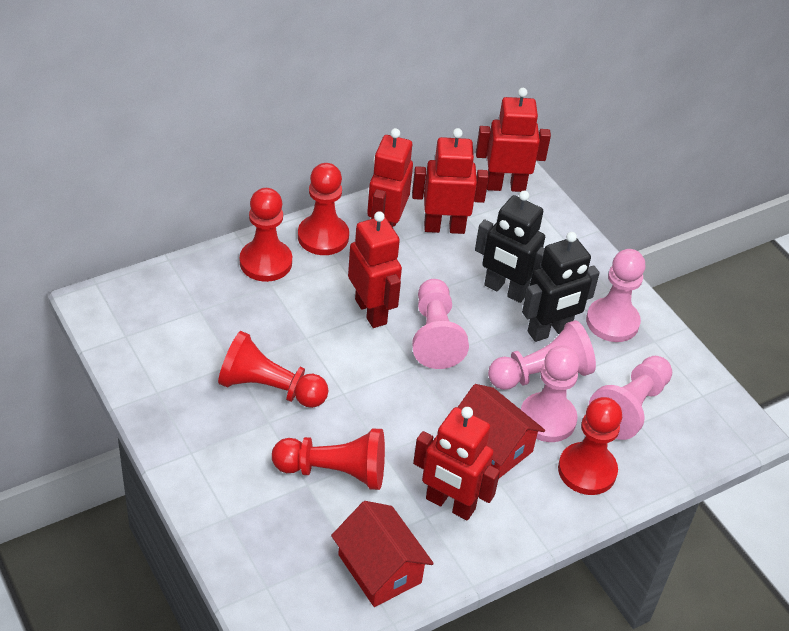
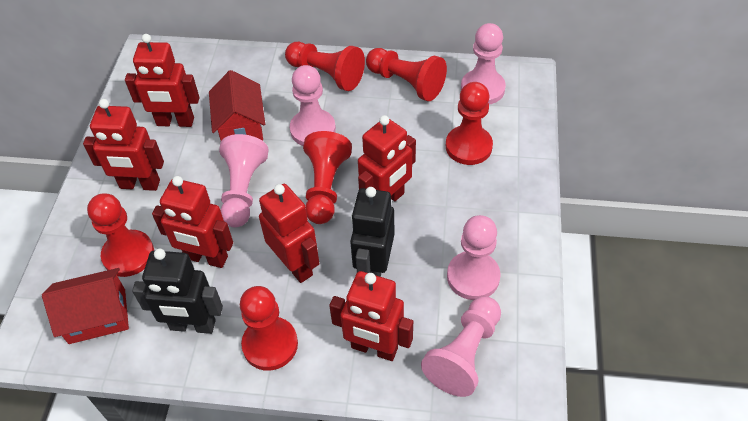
red pawn: [218,331,329,408] [240,188,292,282] [272,429,385,490] [298,163,349,255] [558,397,622,495] = 5 -> [87,193,154,277] [240,286,298,371] [285,42,365,91] [303,131,352,224] [366,48,447,101] [446,82,493,165] = 6
red robot: [348,211,402,328] [367,128,413,228] [412,128,489,234] [413,407,500,520] [476,88,551,192] = 5 -> [83,99,164,191] [125,34,200,127] [152,176,233,268] [259,184,320,283] [329,271,413,361] [358,115,416,201] = 6

